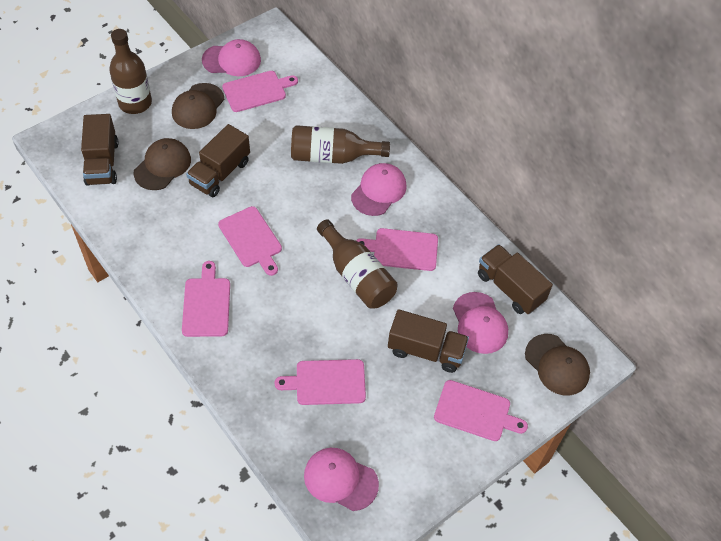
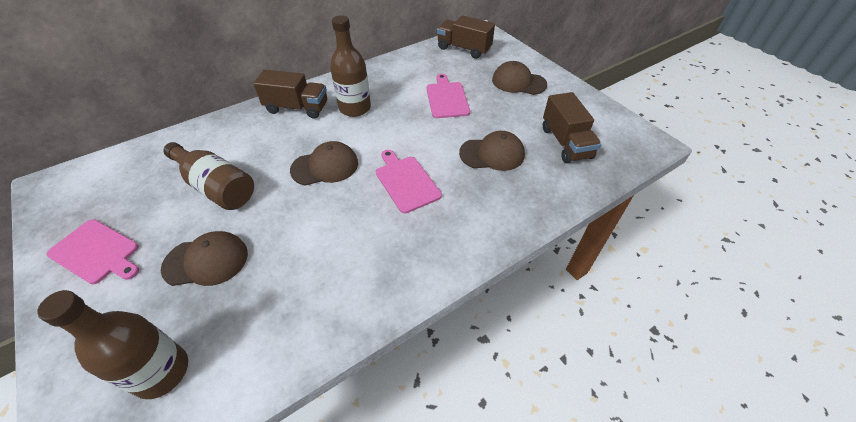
brown cap: [133,138,191,190] [172,83,225,129] [525,334,590,396] = 3 -> [161,231,248,286] [290,141,358,186] [459,131,525,171] [492,61,547,95] = 4
brown truck: [81,114,119,186] [186,124,250,197] [388,309,469,373] [478,244,553,314] = 4 -> [253,70,327,119] [437,15,495,59] [543,92,601,163] = 3
pink cap: [202,39,261,76] [304,448,379,511] [351,163,407,216] [453,292,508,354] = 4 -> none = 0
pink cutting board: [182,261,230,337] [218,206,282,276] [222,71,298,112] [274,359,366,405] [356,228,438,271] [434,380,528,441] = 6 -> [47,219,139,284] [376,150,442,213] [426,74,470,118] = 3

